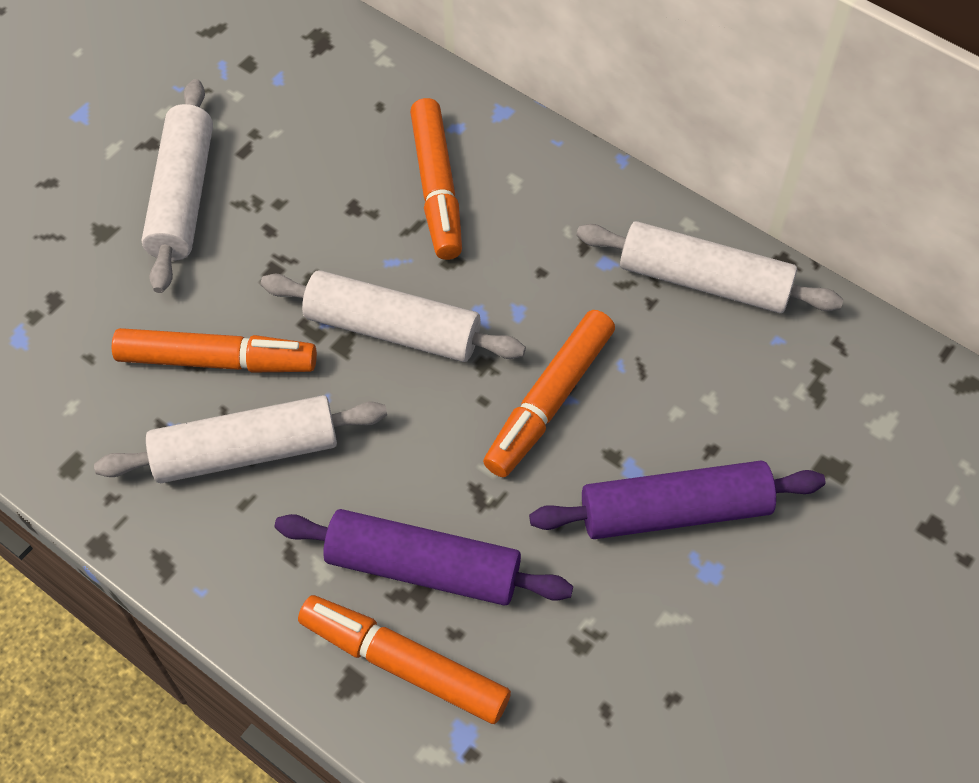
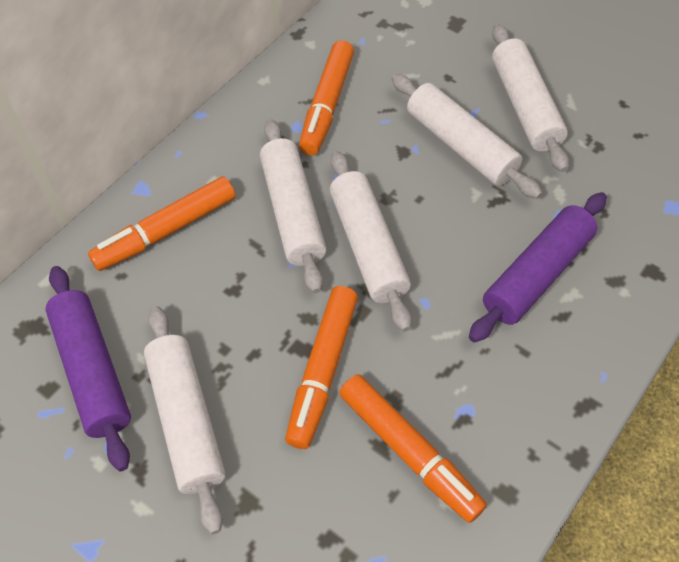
white rolling pin: [94,395,387,483] [141,79,213,293] [261,270,526,362] [577,221,843,313] = 4 -> [144,306,226,534] [260,119,327,293] [330,151,412,332] [392,74,542,199] [492,24,569,172] = 5

